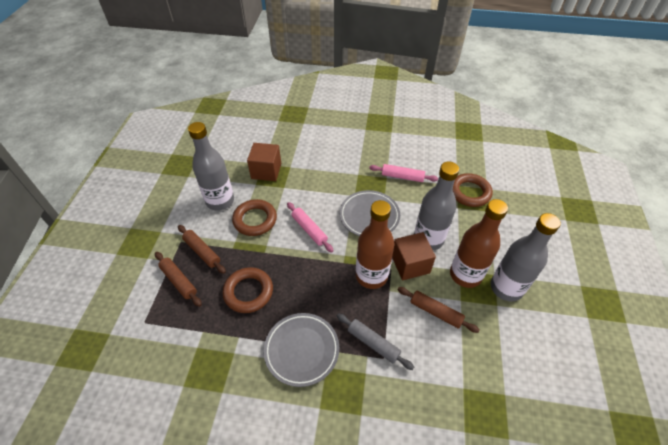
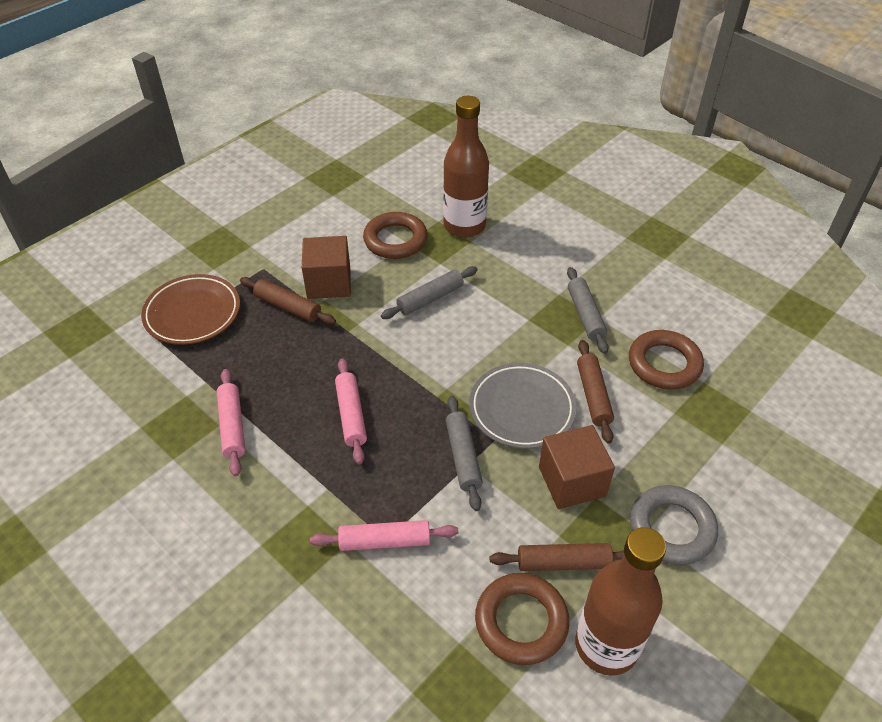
brown plate: none = 0 -> [141,274,240,345] = 1
grey bottle: [188,122,234,211] [414,162,459,251] [490,213,561,302] = 3 -> none = 0
grey plate: [264,313,339,387] [340,190,400,236] = 2 -> [469,363,577,449] = 1
grey ring: none = 0 -> [630,485,718,565] = 1
grey rolling pin: [337,313,414,370] = 1 -> [381,266,478,319] [446,396,483,511] [567,267,609,354] = 3
pink rolling pin: [287,202,334,253] [369,164,438,182] = 2 -> [217,369,245,476] [310,520,458,551] [335,358,367,464] = 3

